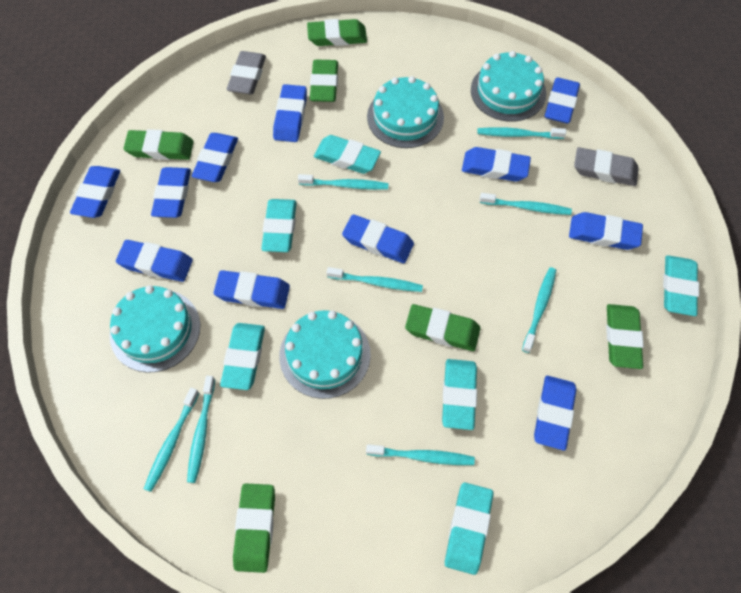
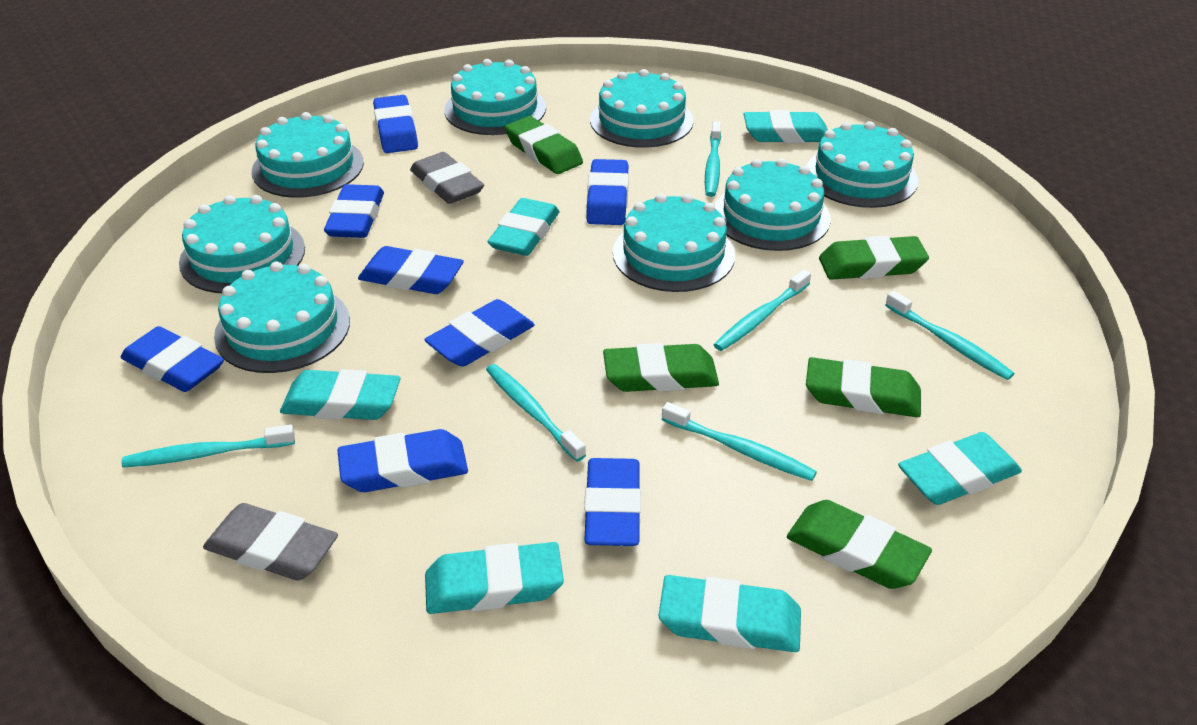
blue eraser: [70,166,120,218] [116,240,193,282] [151,167,191,218] [192,133,238,182] [214,270,290,309] [273,84,307,142] [342,214,414,263] [462,147,531,182] [534,376,577,450] [545,77,580,123] [569,212,643,250] = 11 -> [121,326,224,392] [324,184,384,238] [337,429,468,492] [358,246,464,294] [373,95,418,153] [424,299,535,367] [584,458,641,546] [586,159,629,225] = 8
green eraser: [123,129,194,160] [233,483,275,573] [307,19,367,46] [310,60,338,102] [405,304,480,351] [606,304,644,369] = 6 -> [505,116,583,174] [603,343,719,392] [787,500,932,589] [806,357,921,417] [819,236,929,280] = 5
turquoise cake: [110,285,200,373] [279,310,371,399] [367,76,444,148] [471,51,546,122] = 4 -> [179,195,305,293] [214,261,350,373] [252,112,364,198] [444,59,546,135] [590,69,693,148] [613,194,735,292] [715,158,831,251] [806,121,918,208] = 8
turquoise toothbrush: [144,388,199,492] [187,376,215,483] [298,174,389,190] [327,267,423,292] [366,444,475,465] [477,127,566,139] [480,193,572,215] [522,267,556,353] = 8 -> [121,425,295,467] [486,364,586,462] [662,402,817,481] [705,122,721,197] [714,269,811,351] [885,291,1014,380] = 6

